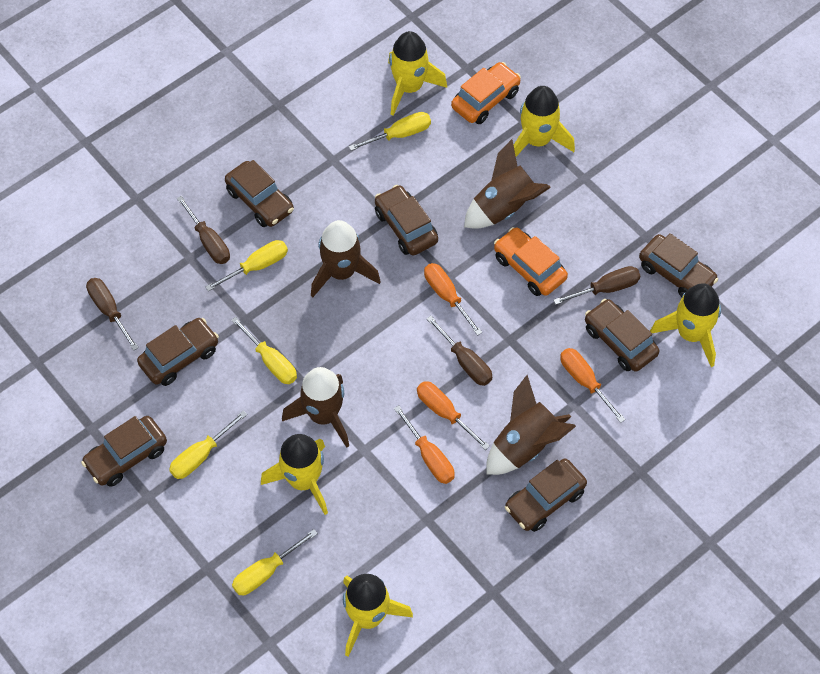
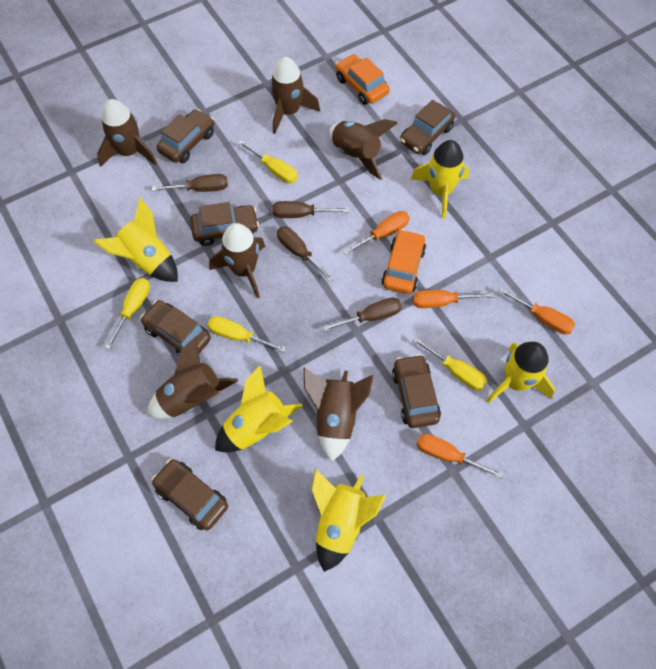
brown car: [81,416,167,487] [137,318,219,386] [225,160,294,227] [375,185,438,255] [505,459,587,532] [585,299,659,372] [639,233,718,297] = 7 -> [140,300,211,356] [151,459,228,530] [157,109,214,163] [190,202,259,246] [392,354,441,428] [400,100,455,155] = 6
brown rocket: [282,367,349,448] [311,220,381,297] [464,139,551,229] [486,375,576,475] = 4 -> [97,99,157,167] [147,336,238,419] [209,223,266,298] [270,57,320,134] [304,367,374,462] [329,119,398,180] = 6
yellow screwdriver: [169,411,247,479] [206,240,288,291] [231,317,297,384] [232,529,318,595] [349,112,431,151] = 5 -> [105,278,150,350] [208,316,286,353] [238,140,298,183] [412,337,487,390] = 4

